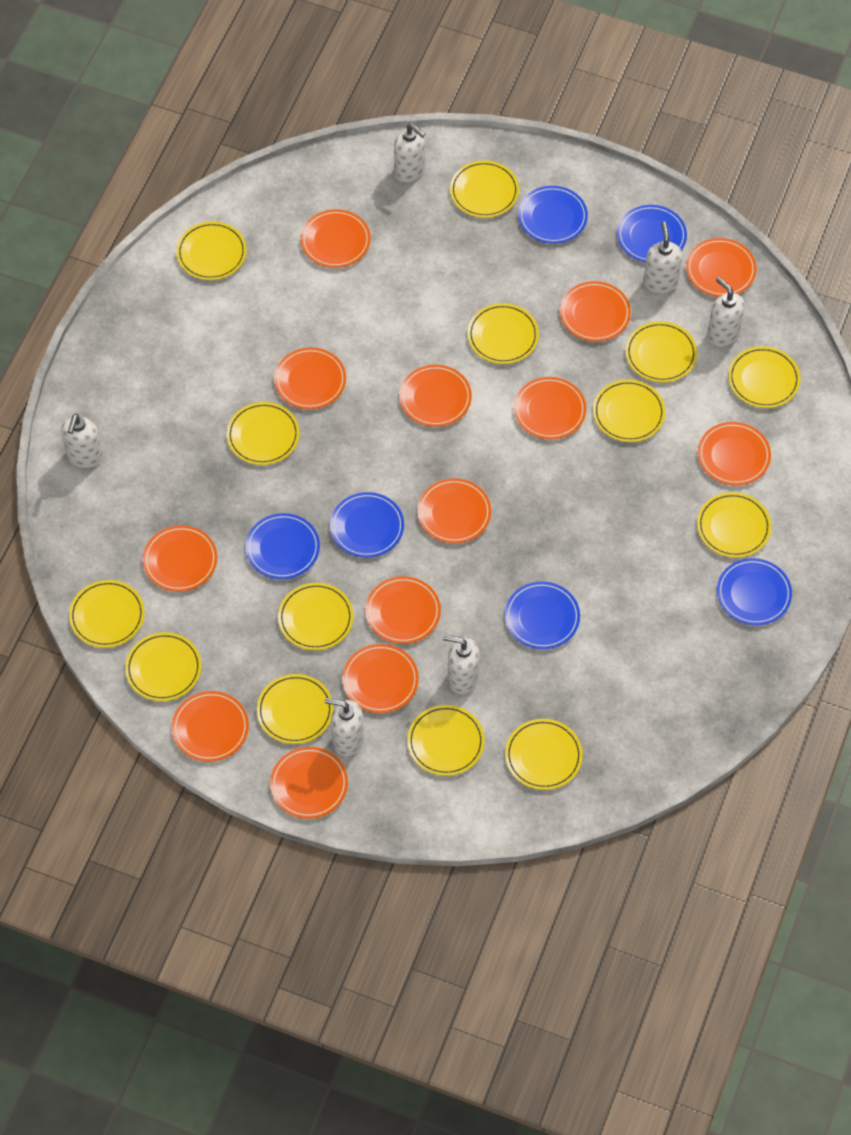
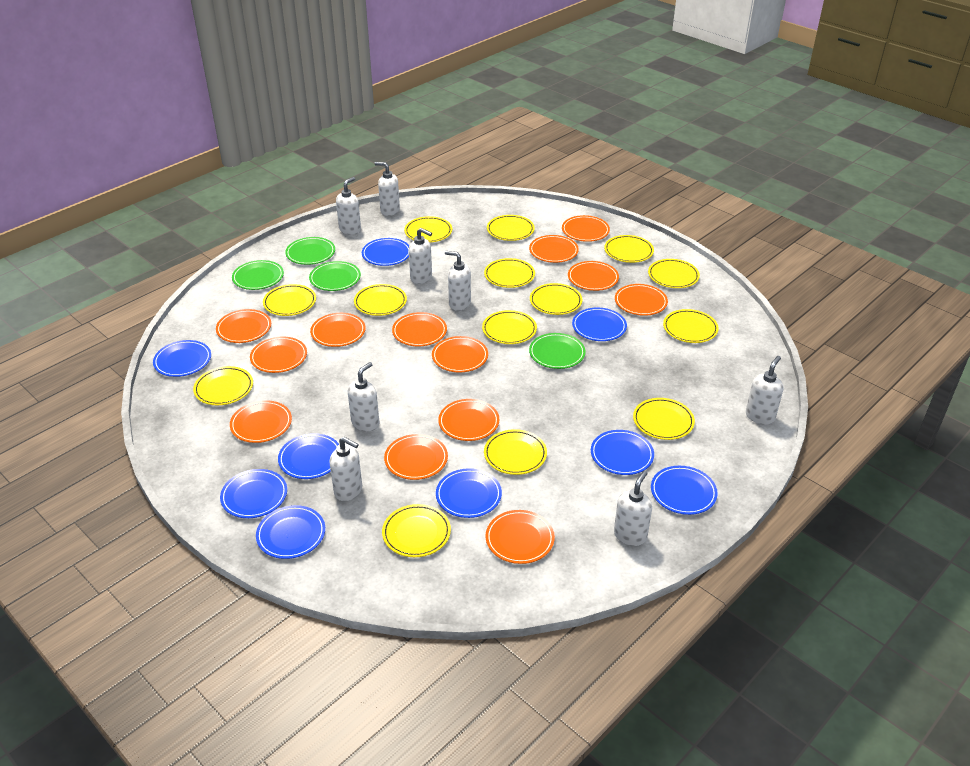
blue plate: [245,513,320,579] [330,492,404,558] [505,581,580,649] [518,186,588,244] [617,205,687,262] [717,558,792,625] = 6 -> [153,340,211,377] [220,469,287,518] [256,505,325,559] [278,433,339,479] [362,238,409,266] [436,468,502,518] [572,308,627,341] [591,430,654,475] [651,466,718,515] = 9
green plate: none = 0 -> [232,260,284,290] [285,237,335,265] [309,261,361,291] [529,333,586,369] = 4
white soap dispenser: [61,414,103,468] [325,698,364,757] [394,123,425,183] [443,635,479,694] [644,222,682,294] [707,277,745,347] = 6 -> [330,437,362,501] [336,177,361,235] [348,362,379,431] [374,162,400,216] [409,228,432,284] [445,251,471,311] [614,470,652,546] [746,356,783,425] = 8

